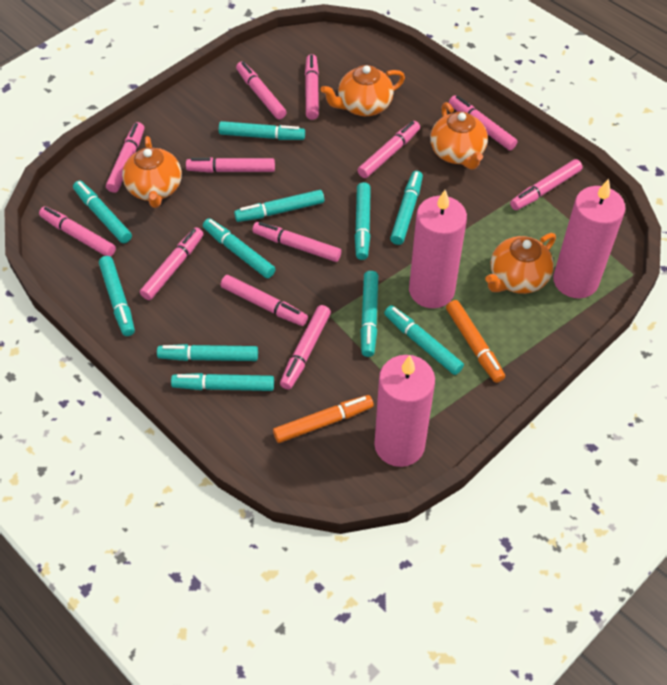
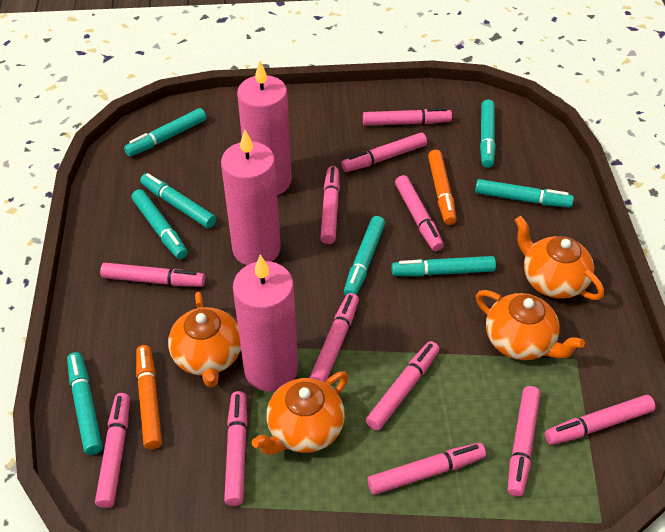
turquoise marker: [73,181,132,243] [99,256,135,336] [157,344,258,361] [171,373,274,391] [203,218,275,279] [219,121,305,140] [234,190,324,222] [355,182,371,260] [360,271,378,357] [384,305,464,375] [390,171,423,245] = 11 -> [67,352,103,455] [124,108,206,156] [132,189,188,259] [140,173,216,228] [344,216,385,296] [392,256,496,277] [475,179,574,208] [480,100,496,168] = 8

